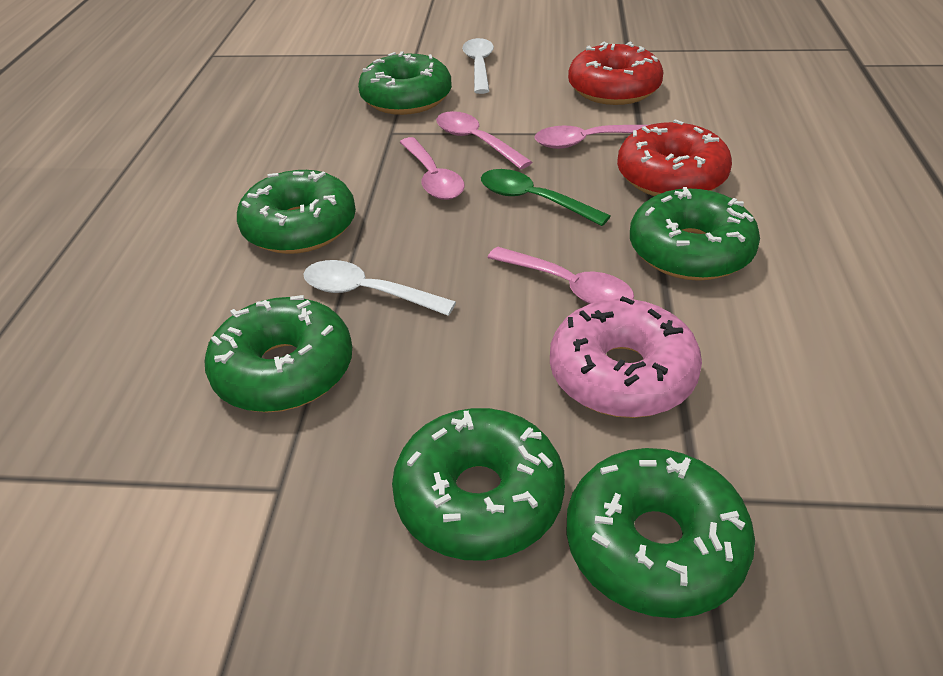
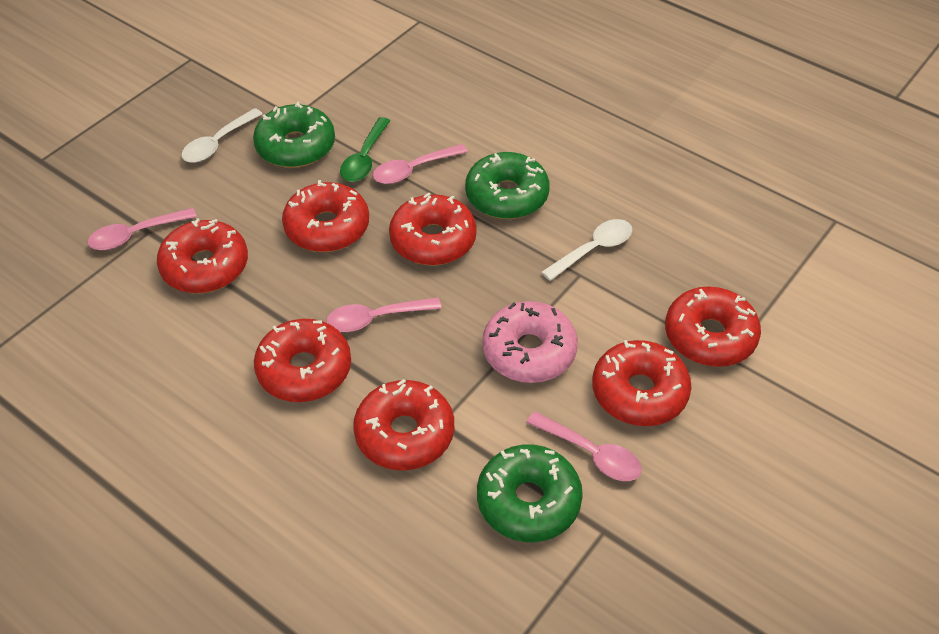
green donut: [205,295,352,412] [237,170,356,254] [358,51,452,115] [392,408,565,561] [566,448,755,618] [630,187,760,281] = 6 -> [253,102,335,168] [465,152,550,219] [477,444,583,542] = 3
red donut: [568,42,663,105] [617,119,732,196] = 2 -> [157,218,248,293] [254,319,351,402] [282,180,369,252] [353,379,454,470] [389,192,477,266] [592,340,691,426] [665,287,761,367] = 7

